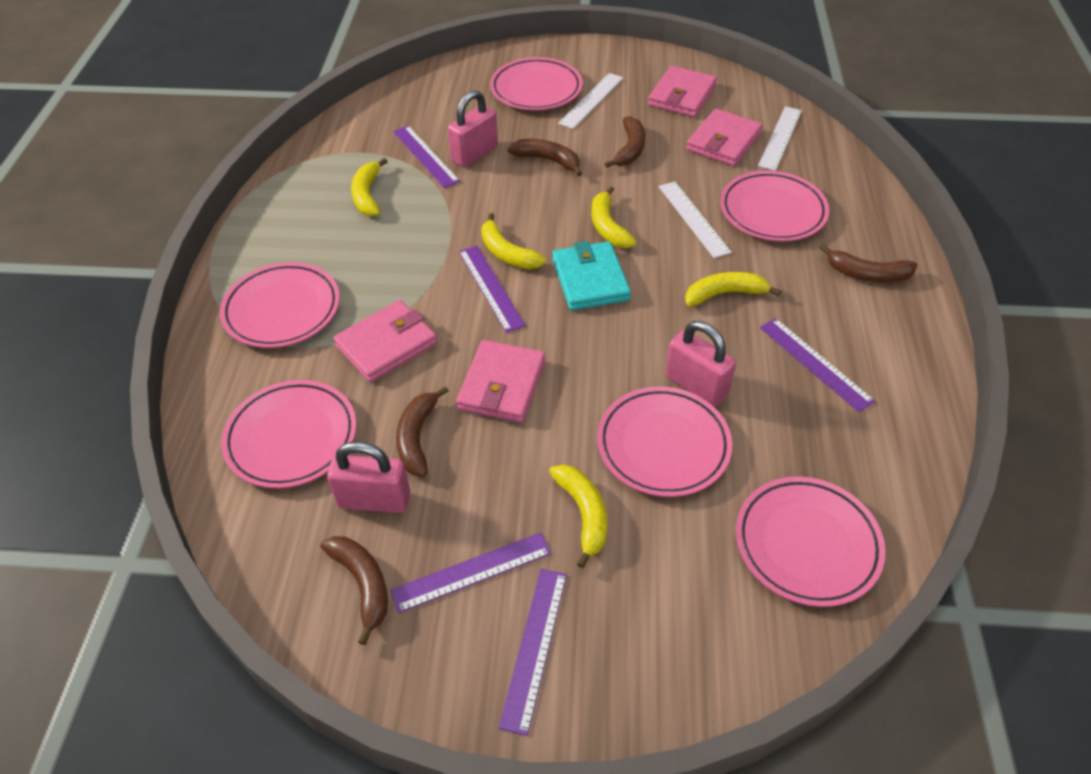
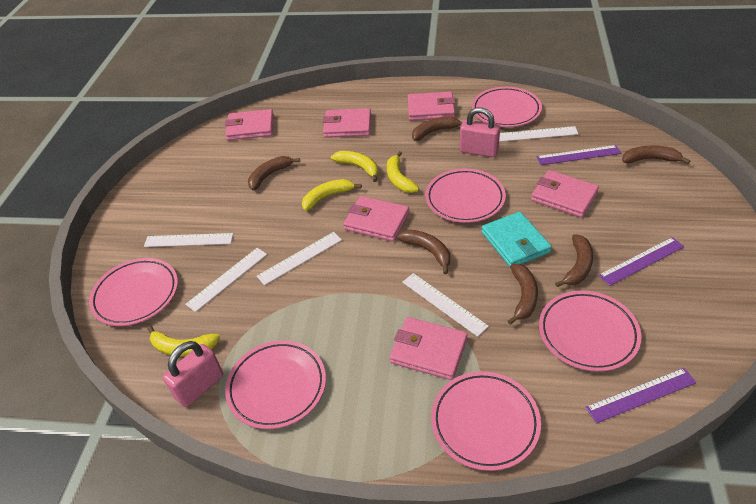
brown banana: [321,536,388,645] [396,386,448,476] [507,139,582,176] [605,116,645,168] [820,244,917,283] = 5 -> [248,156,300,190] [397,230,450,274] [412,116,463,141] [508,264,538,325] [555,234,593,287] [622,145,690,164] = 6
pink padlock: [327,441,410,513] [448,90,498,167] [665,321,736,407] = 3 -> [163,341,223,407] [460,107,500,157] = 2
pink wallet: [333,300,437,382] [456,340,545,423] [648,66,717,117] [686,109,763,166] = 4 -> [225,109,274,140] [322,108,371,138] [343,196,409,242] [390,317,468,380] [408,91,455,121] [531,170,599,218] = 6
purple ruler: [390,532,551,613] [393,126,460,188] [459,246,526,333] [499,569,567,736] [760,318,875,412] = 5 -> [537,145,621,165] [585,368,697,423] [598,237,684,286] = 3
white ruler: [558,73,623,129] [659,182,732,258] [758,106,802,171] = 3 -> [144,233,233,247] [185,248,267,312] [257,232,342,285] [402,273,489,337] [499,126,578,142] = 5
yellow banana: [351,158,388,217] [481,213,546,269] [549,465,607,568] [591,186,637,248] [685,272,782,306] = 5 -> [147,326,220,357] [302,179,362,211] [331,151,378,182] [387,151,419,193] = 4

